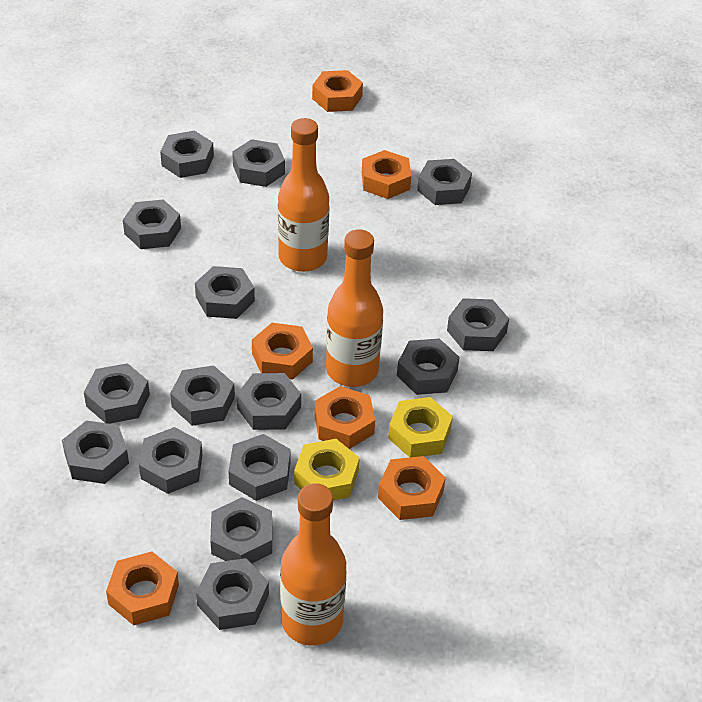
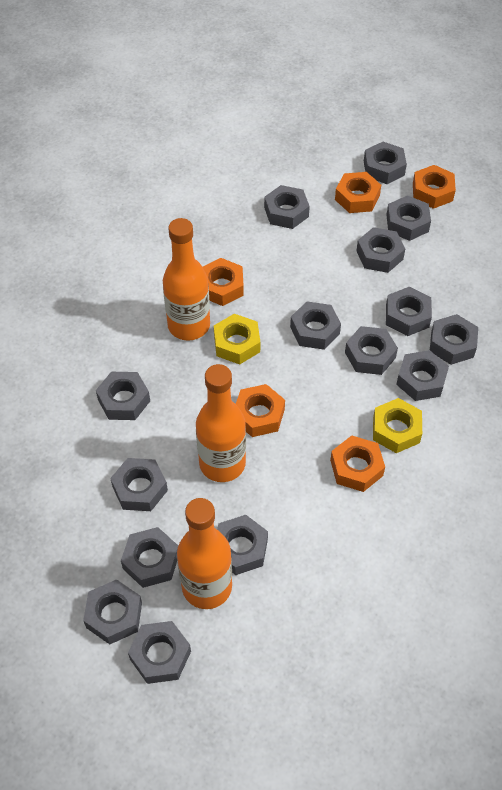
orange nut: [106,552,179,625] [252,323,313,380] [312,70,363,112] [314,386,375,449] [362,150,411,199] [378,456,446,520] = 6 -> [203,258,244,306] [236,384,285,437] [330,435,385,492] [335,172,381,213] [413,165,456,209] = 5

